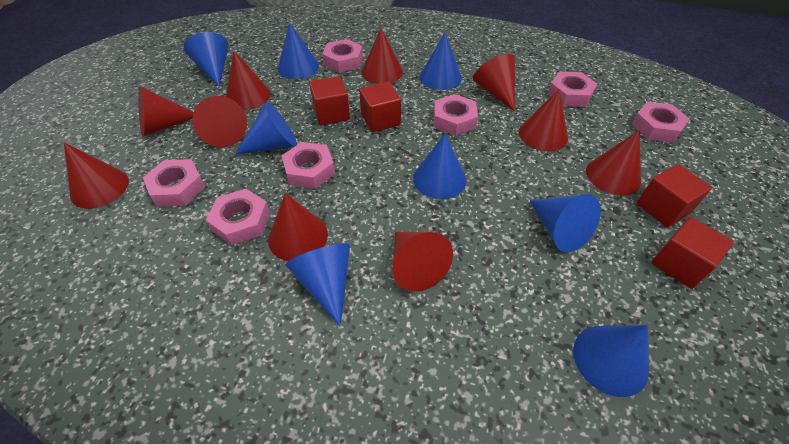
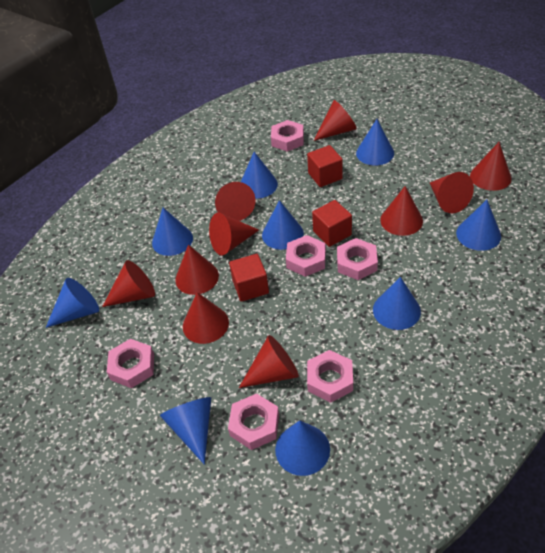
blue cone: [184,32,229,87] [236,102,297,155] [278,23,319,79] [286,244,350,326] [413,134,466,199] [420,33,462,90] [530,194,601,252] [573,325,649,397] = 8 -> [46,278,99,328] [152,208,193,256] [160,397,211,465] [241,152,278,199] [262,200,304,250] [275,421,330,476] [356,119,394,165] [373,277,421,330] [456,200,501,251] = 9
pink nut: [143,159,205,207] [206,189,270,245] [282,142,335,189] [322,39,363,73] [434,94,478,136] [548,72,597,107] [631,102,689,143] = 7 -> [107,339,154,388] [228,393,279,450] [271,120,304,152] [286,235,326,277] [307,350,353,403] [337,238,378,280] = 6
red cube: [309,76,350,125] [359,82,401,132] [637,164,712,227] [651,217,734,289] = 4 -> [229,254,269,302] [307,145,343,187] [312,200,352,247] = 3

